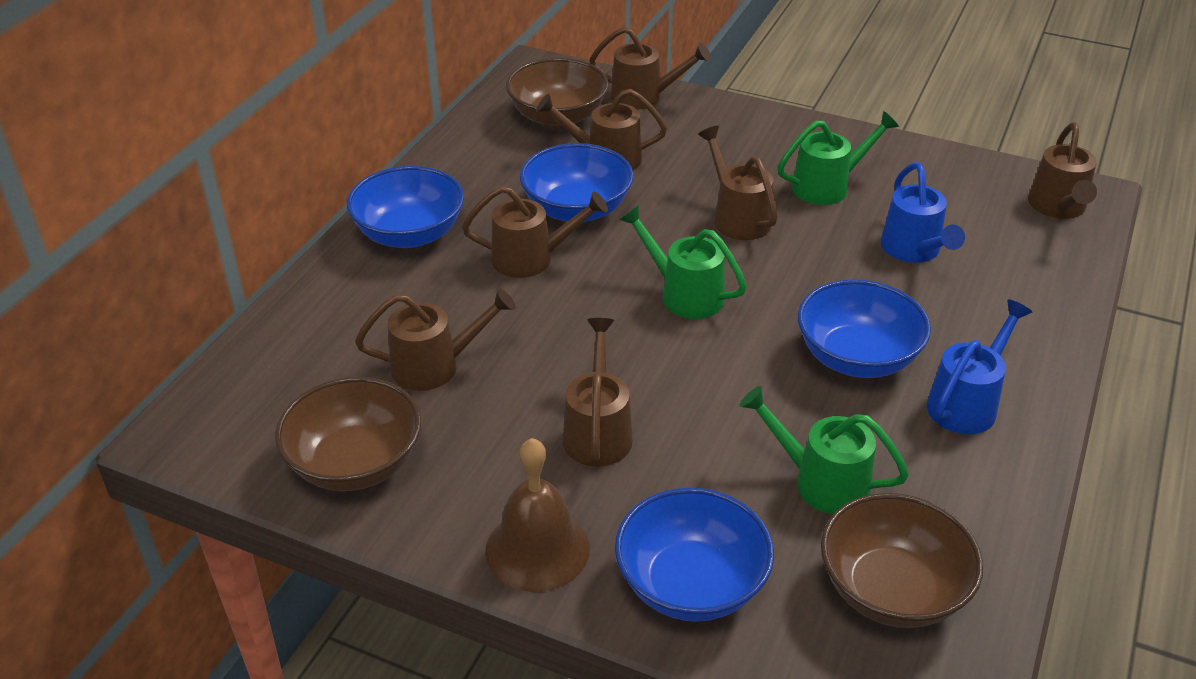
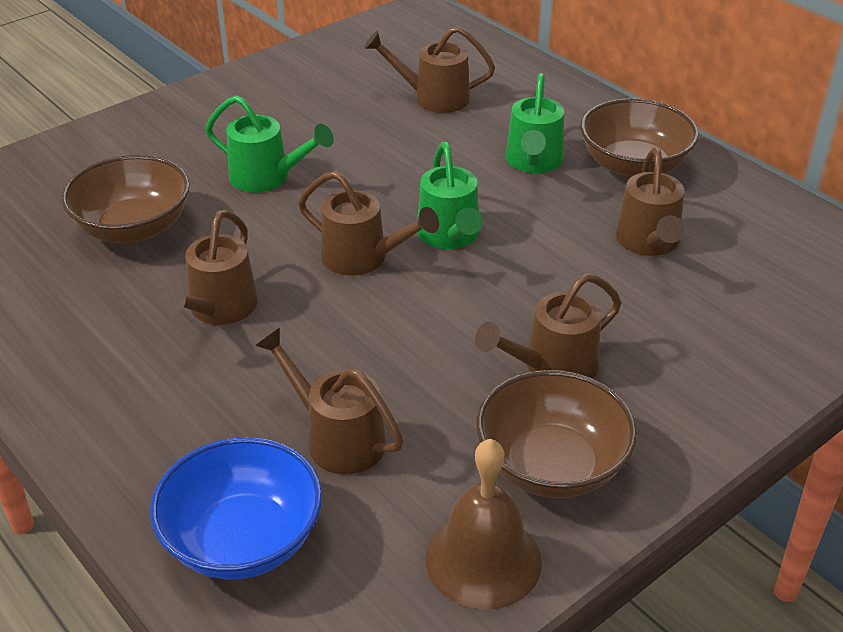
blue bowl: [347,166,464,248] [520,143,634,222] [615,488,774,622] [798,279,931,378] = 4 -> [150,437,322,579] = 1
blue watering can: [881,162,965,263] [927,299,1032,434] = 2 -> none = 0
brown watering can: [355,288,516,391] [462,186,608,278] [536,89,667,170] [563,318,633,467] [590,27,711,109] [698,126,778,240] [1028,122,1097,219] = 7 -> [158,210,258,325] [255,327,404,475] [298,171,439,276] [364,26,495,113] [475,273,621,379] [616,148,684,256] = 6

